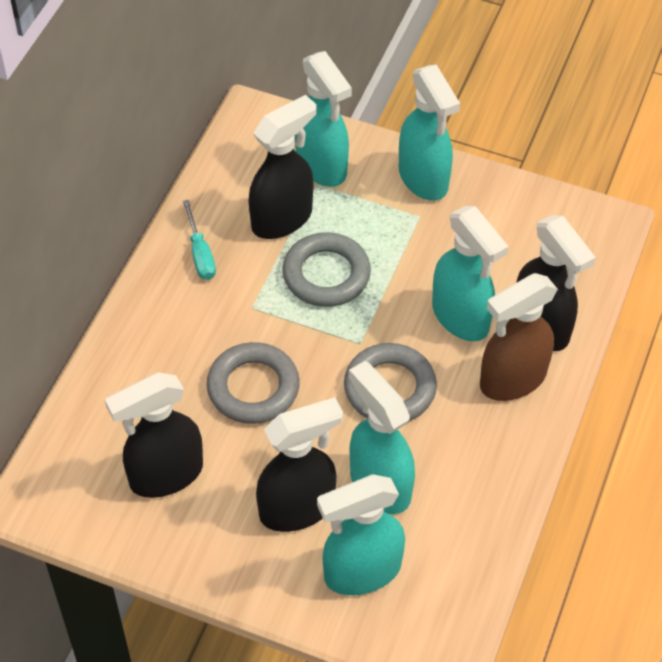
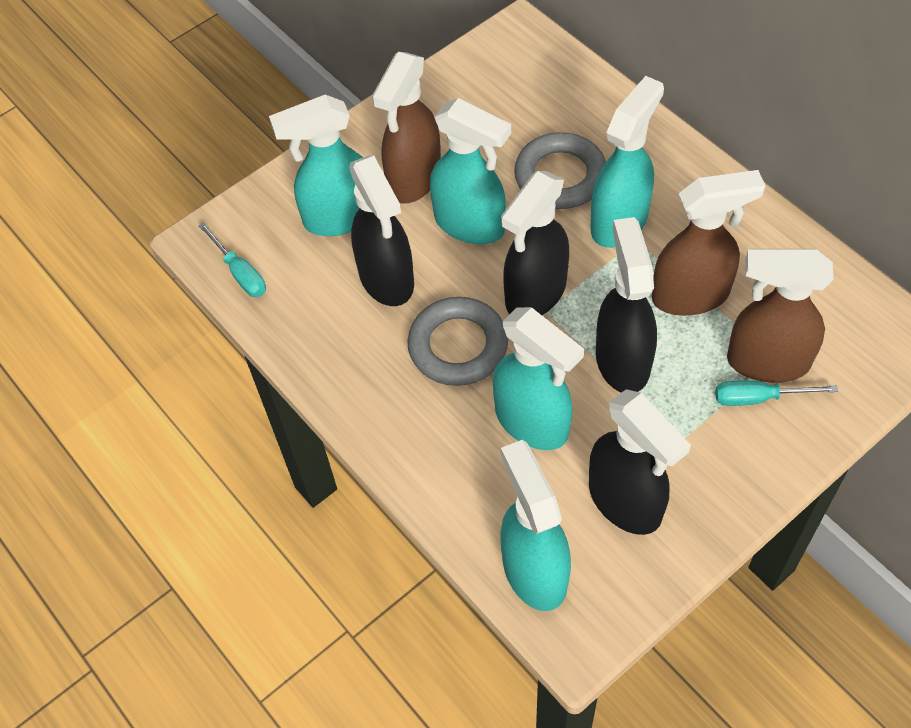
brown spray bottle: [480,273,558,401] = 1 -> [372,52,441,204] [652,170,766,316] [727,249,834,383] = 3
grey ring: [207,342,300,424] [282,232,371,307] [344,343,437,422] = 3 -> [407,297,508,386] [514,132,606,209] = 2
turquoise screwdriver: [183,200,216,280] = 1 -> [198,222,266,297] [715,380,838,406] = 2

